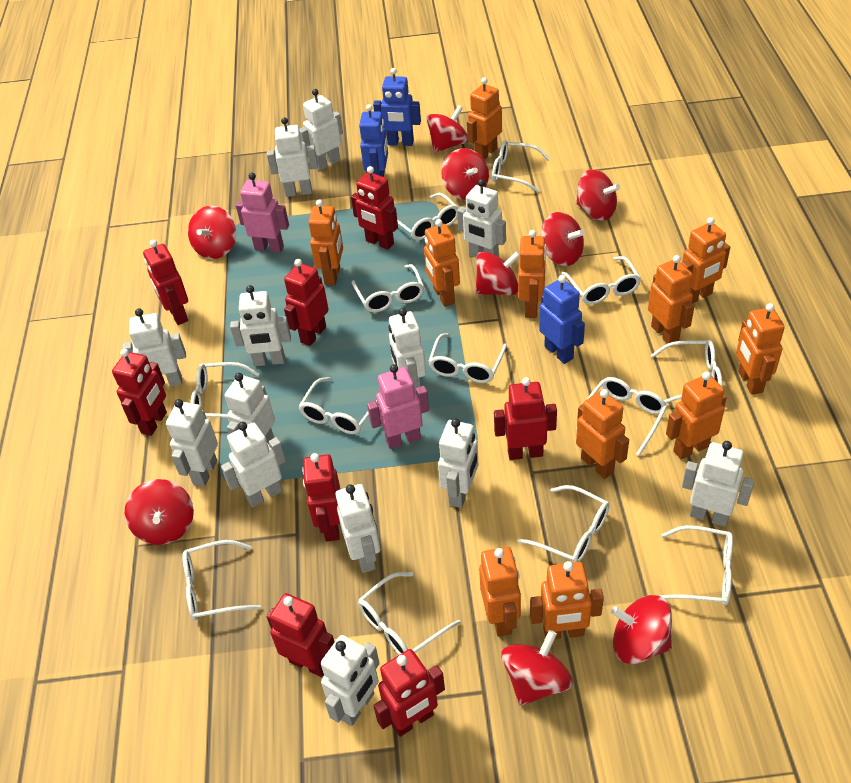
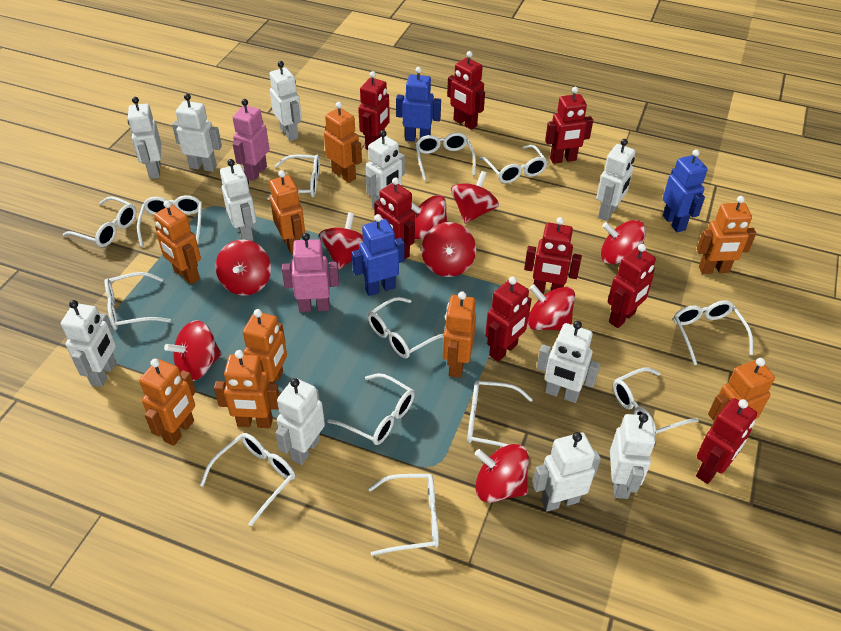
orange robot: [308,200,343,285] [424,219,460,307] [467,77,502,160] [479,547,521,637] [518,230,546,318] [530,561,604,640] [576,389,629,479] [648,255,695,343] [666,372,727,460] [682,217,730,303] [736,303,785,395] = 11 -> [139,359,196,446] [154,200,201,285] [214,350,279,428] [243,309,287,384] [270,170,305,255] [324,102,362,183] [443,291,476,378] [697,196,756,274] [708,358,775,429] = 9
white robot: [123,309,186,386] [166,399,218,487] [221,422,286,507] [224,373,275,444] [230,285,291,366] [267,117,318,197] [299,89,343,171] [321,635,380,726] [335,484,381,573] [388,308,426,391] [438,418,478,508] [457,179,506,258] [682,441,755,527] = 13 -> [61,300,116,387] [128,97,161,179] [172,94,222,172] [220,159,256,241] [269,61,302,141] [275,378,325,465] [366,130,405,209] [532,432,601,512] [537,321,600,403] [596,139,635,221] [610,413,655,499] = 11

